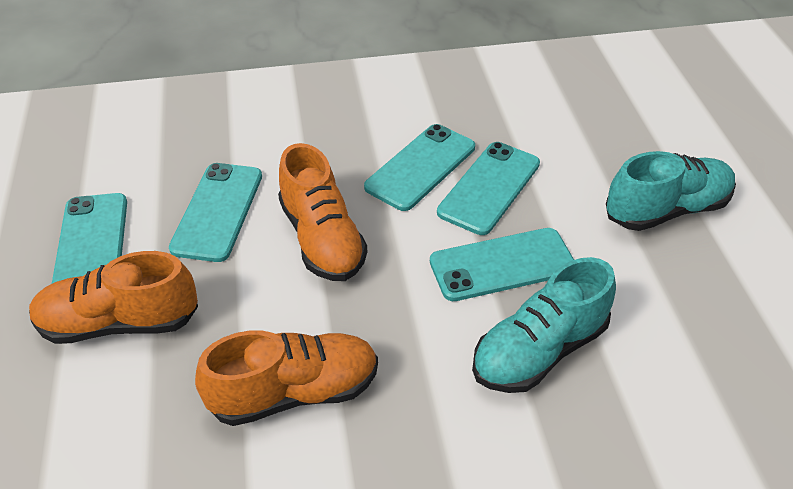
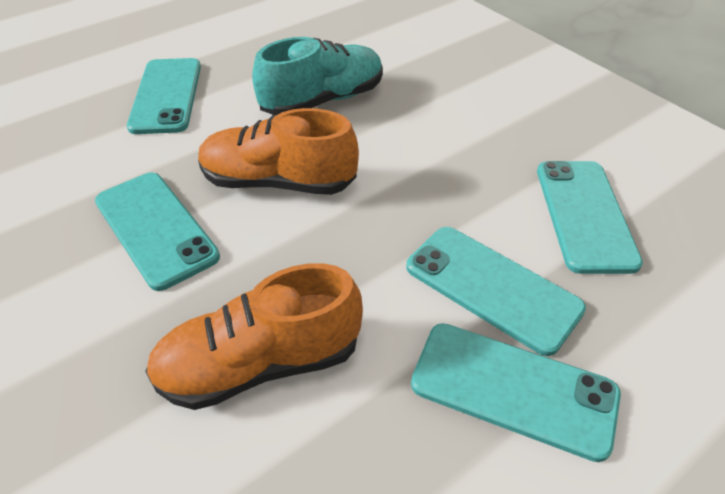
orange shoe: [29,251,198,344] [195,330,378,426] [278,143,367,281] = 3 -> [145,263,363,410] [198,108,359,195] = 2
turquoise shoe: [472,257,616,393] [606,151,736,231] = 2 -> [252,37,383,116] = 1

